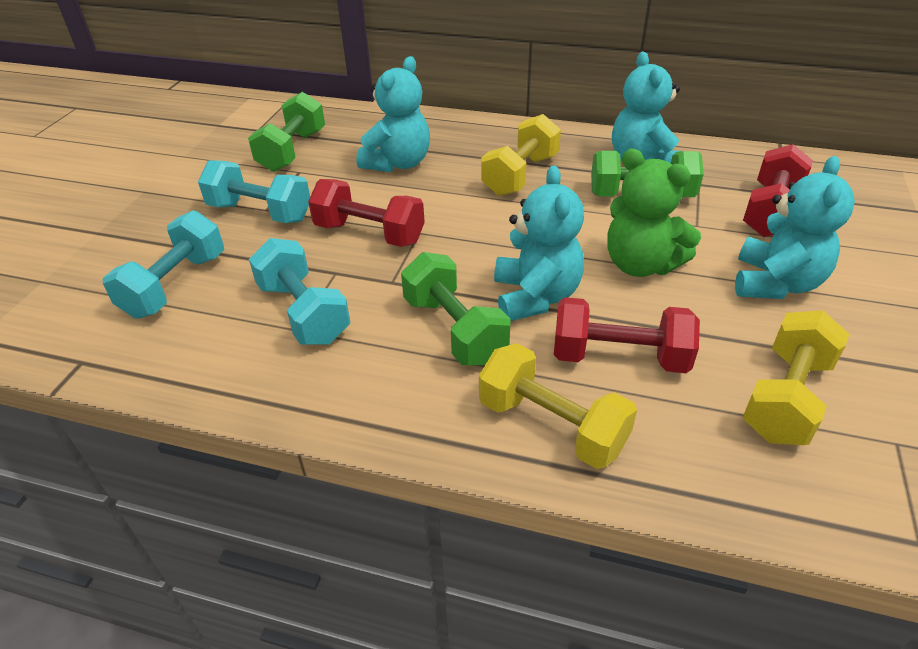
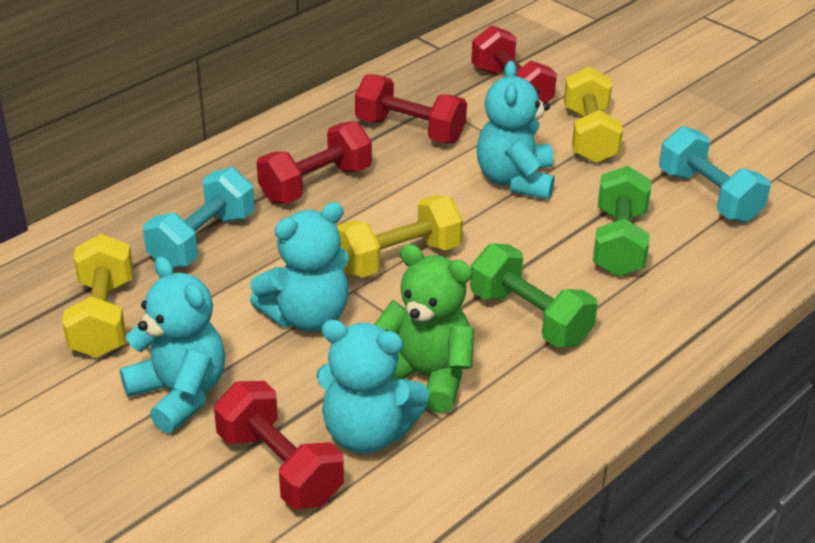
green dumbbell: [248,92,325,172] [401,252,511,365] [591,151,704,197] = 3 -> [470,243,598,348] [593,166,651,276] = 2
red dumbbell: [308,179,425,247] [554,297,700,373] [743,144,813,237] = 3 -> [214,381,344,510] [257,121,372,203] [355,74,467,143] [471,25,557,103] = 4
turquoise dumbbell: [103,210,224,319] [198,160,310,223] [249,238,350,345] = 3 -> [143,167,255,268] [659,126,771,223] = 2

